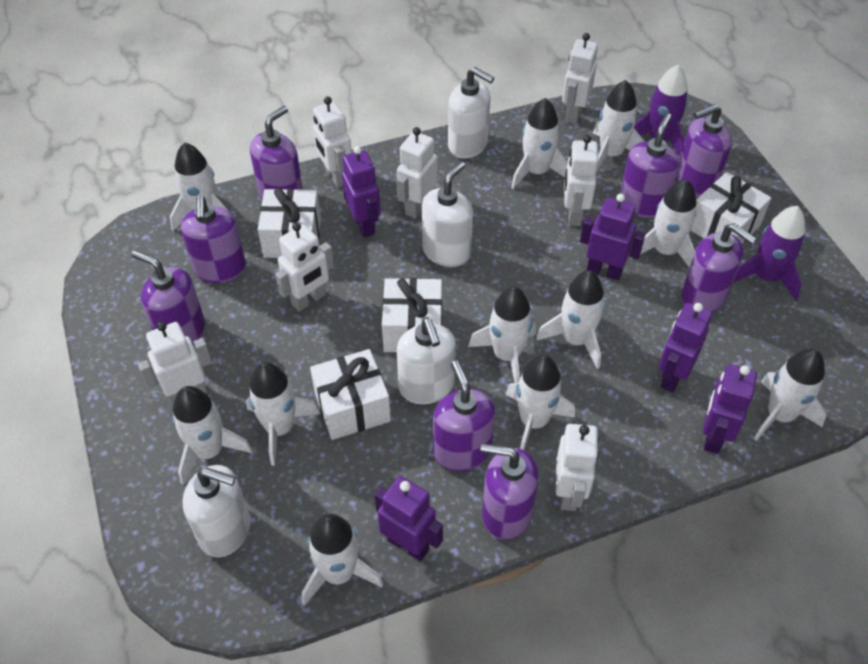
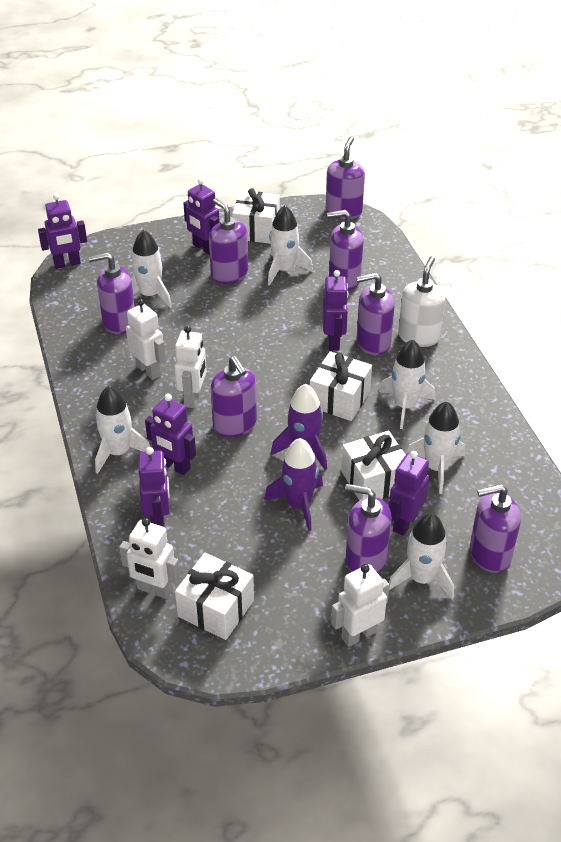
purple robot: [342,146,381,237] [375,476,443,561] [580,193,645,280] [659,303,712,392] [703,364,757,454] = 5 -> [38,194,87,269] [139,447,170,527] [145,394,196,475] [183,178,220,255] [323,270,349,351] [389,451,430,536] = 6
white robot: [138,322,212,407] [275,222,334,312] [313,96,352,188] [397,127,437,218] [556,424,599,511] [562,33,598,124] [564,135,598,226] = 7 -> [119,518,180,599] [126,299,166,380] [174,326,207,408] [331,564,390,647] = 4
white rocket: [170,143,227,231] [173,386,252,485] [246,362,320,466] [302,514,384,606] [468,287,536,383] [505,355,575,450] [511,98,567,189] [537,270,605,369] [593,80,644,172] [630,179,697,268] [754,349,827,441] = 11 -> [95,386,150,474] [131,230,172,308] [268,205,313,286] [379,339,435,429] [389,513,454,599] [406,401,465,494] = 6
white soap dispenser: [182,465,250,557] [397,318,456,404] [422,161,473,267] [448,67,494,159] = 4 -> [398,257,445,347] = 1

